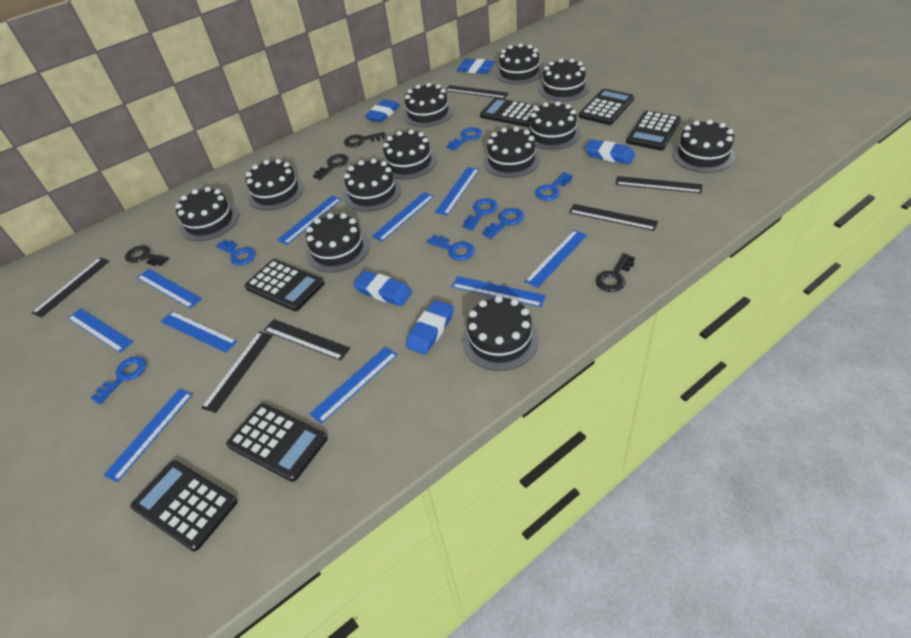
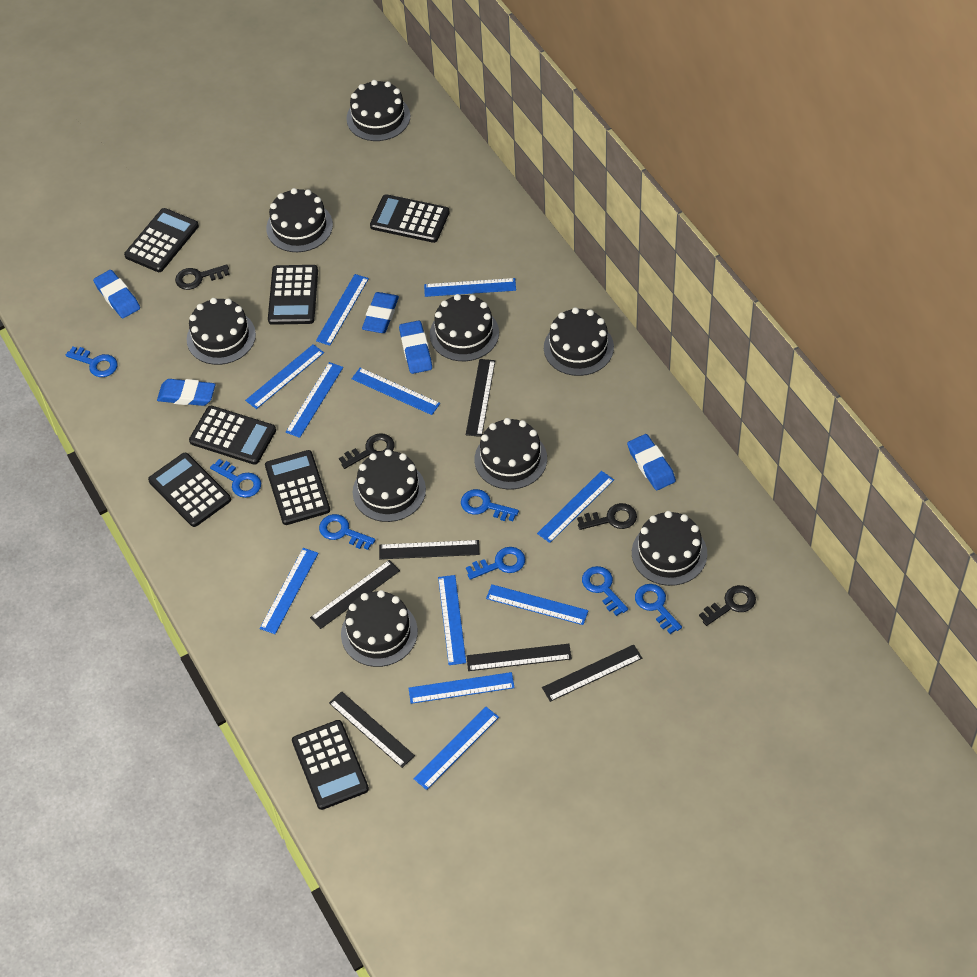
black cake: [175,187,239,241] [246,159,304,210] [306,213,369,272] [344,158,401,212] [383,130,437,179] [403,83,453,127] [462,296,539,371] [483,127,540,178] [496,44,543,84] [527,101,581,150] [539,58,589,101] [672,120,735,173] = 12 -> [187,298,256,365] [266,188,333,252] [341,590,418,667] [346,80,410,141] [353,449,426,522] [430,294,499,361] [475,418,547,489] [544,307,614,376] [632,511,707,586] = 9
black calculator: [130,460,238,552] [226,403,328,482] [244,259,325,311] [480,98,540,127] [579,89,634,125] [626,111,681,150] = 6 -> [124,208,199,272] [148,453,231,527] [189,406,276,465] [265,450,330,525] [268,265,318,325] [292,720,369,810] [370,194,449,243] = 7
blue ruler: [68,308,133,353] [103,389,193,482] [137,269,202,308] [160,311,237,353] [277,195,342,245] [310,346,398,424] [372,192,434,241] [435,167,479,215] [451,276,546,307] [525,230,587,288] = 10 -> [245,344,324,409] [260,548,318,634] [286,362,343,438] [316,274,369,346] [352,368,440,415] [409,672,515,704] [413,707,499,790] [424,278,516,297] [438,575,466,665] [486,584,588,625] [537,471,614,543] = 11

